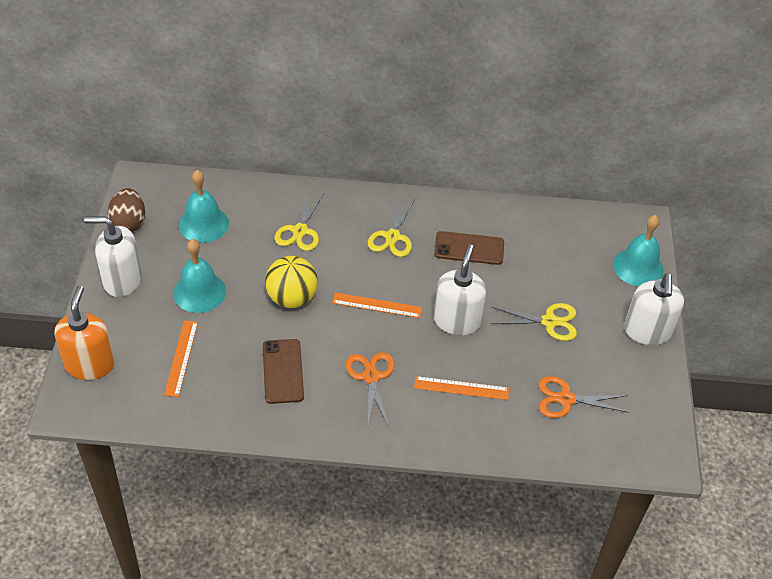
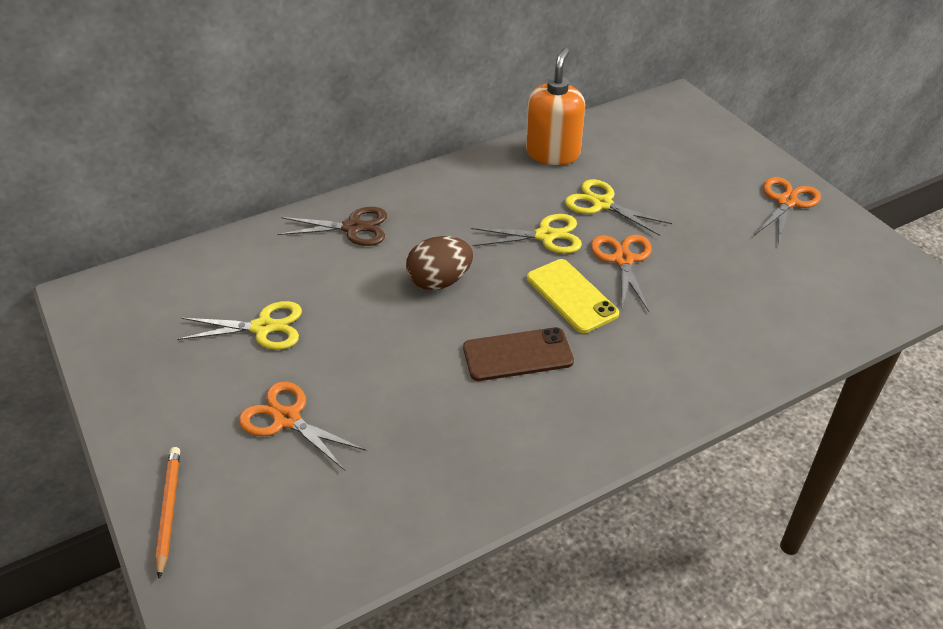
brown phone: [263,339,304,404] [434,231,504,265] = 2 -> [463,327,574,381] = 1
brown scissors: none = 0 -> [277,207,387,246] = 1
orange pencil: none = 0 -> [155,447,180,579] = 1
orange ruler: [164,320,198,397] [332,292,422,318] [414,376,509,400] = 3 -> none = 0
orange scissors: [346,352,395,426] [539,376,629,418] = 2 -> [239,382,367,470] [591,235,652,312] [754,177,821,245] = 3
turquoise bell: [173,239,226,313] [179,170,229,243] [613,215,664,287] = 3 -> none = 0
white soap dispenser: [84,217,142,297] [434,244,486,335] [624,273,684,345] = 3 -> none = 0
yellow ball: [265,256,318,308] = 1 -> none = 0
yellow phone: none = 0 -> [527,259,619,333] = 1

